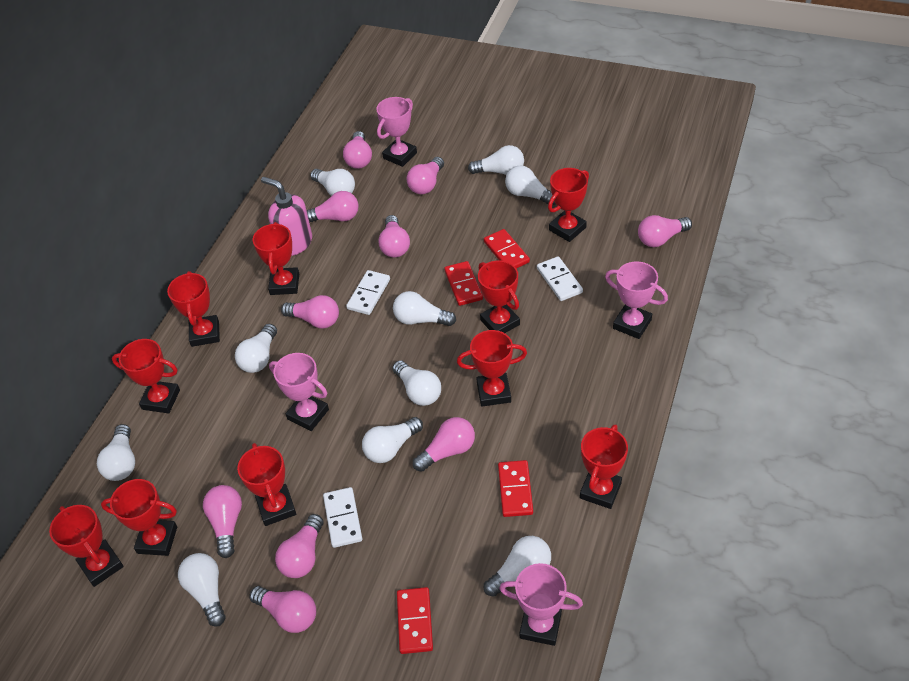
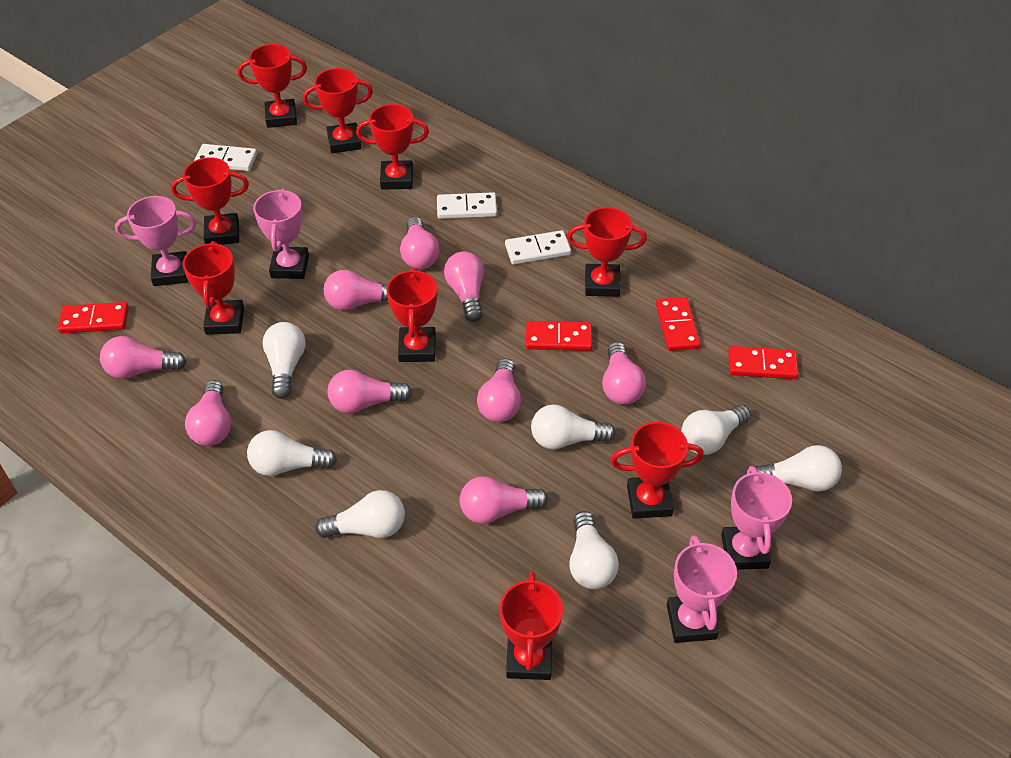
pink light bulb: [203,485,242,558] [249,586,316,633] [275,514,324,578] [281,295,339,328] [307,191,358,223] [343,131,372,169] [378,215,410,258] [407,157,444,194] [413,417,475,472] [638,215,692,247] = 10 -> [100,336,187,379] [185,380,231,446] [324,270,388,310] [327,370,412,413] [400,217,439,269] [444,252,484,322] [460,476,548,524] [477,358,521,422] [602,342,646,405] = 9
pink soap dispenser: [261,177,312,256] = 1 -> none = 0
red trophy: [49,505,124,587] [101,479,177,556] [112,339,180,413] [167,271,220,347] [237,443,296,526] [253,222,299,295] [457,330,527,407] [478,260,520,333] [548,168,589,242] [580,424,628,509] = 10 -> [171,157,249,245] [183,241,244,335] [238,44,307,128] [303,68,373,153] [356,104,429,190] [386,268,437,362] [499,571,563,680] [567,207,647,297] [610,422,704,519] = 9
white light bulb: [97,424,135,481] [178,553,226,627] [235,324,277,373] [310,169,355,196] [362,417,423,463] [392,360,441,406] [393,291,456,326] [468,145,524,175] [484,536,551,597] [505,165,555,206] = 10 -> [247,430,337,476] [263,322,305,399] [315,490,405,538] [531,404,616,449] [569,511,619,589] [681,405,751,455] [755,445,842,492] = 7

